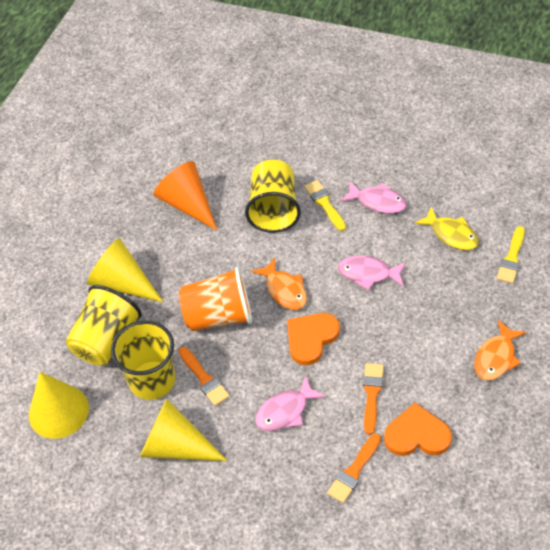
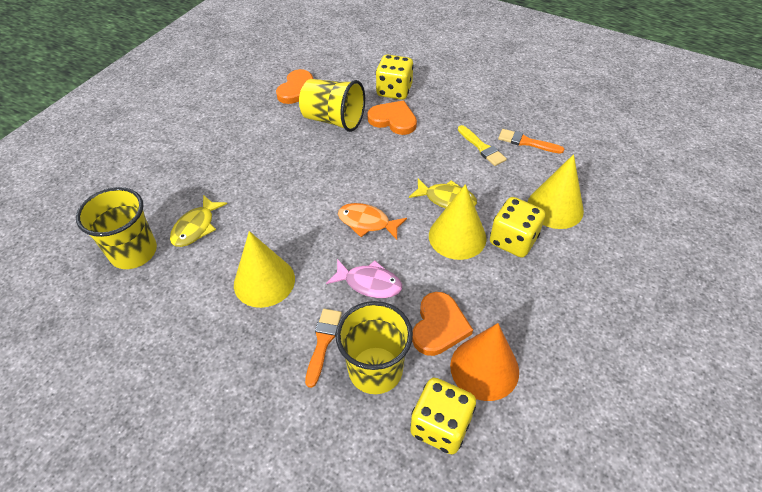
orange brush: [179,347,230,406] [327,433,381,503] [363,363,384,435] = 3 -> [305,309,342,388] [498,129,564,154] = 2
orange cup: [179,267,252,331] = 1 -> none = 0
orange fish: [252,257,307,310] [474,320,526,380] = 2 -> [338,203,407,240] = 1
orange heart: [287,313,340,365] [384,403,452,456] = 2 -> [276,69,314,104] [367,101,417,135] [412,292,473,356] = 3
pink fish: [255,376,326,431] [338,256,406,290] [341,182,407,213] = 3 -> [326,259,402,298] = 1
yellow brush: [304,180,346,231] [497,226,525,283] = 2 -> [458,125,507,166] = 1
yellow dice: none = 0 -> [376,54,414,100] [410,378,476,454] [490,197,545,258] = 3
yellow fish: [414,207,479,250] = 1 -> [170,195,227,247] [409,178,477,208] = 2

